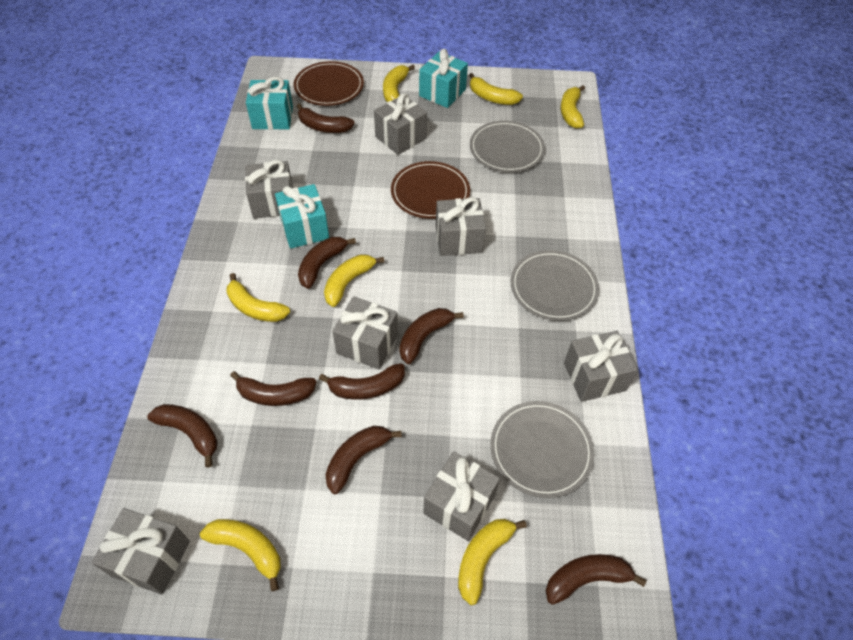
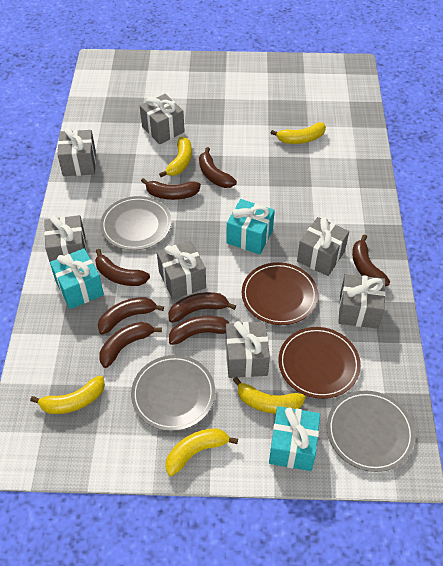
yellow banana: [200,519,281,591] [226,273,290,322] [324,254,384,307] [383,65,415,102] [458,519,527,605] [469,73,523,105] [561,85,585,129] = 7 -> [30,376,105,414] [159,137,192,177] [165,428,238,476] [233,377,305,414] [271,122,326,144] = 5

